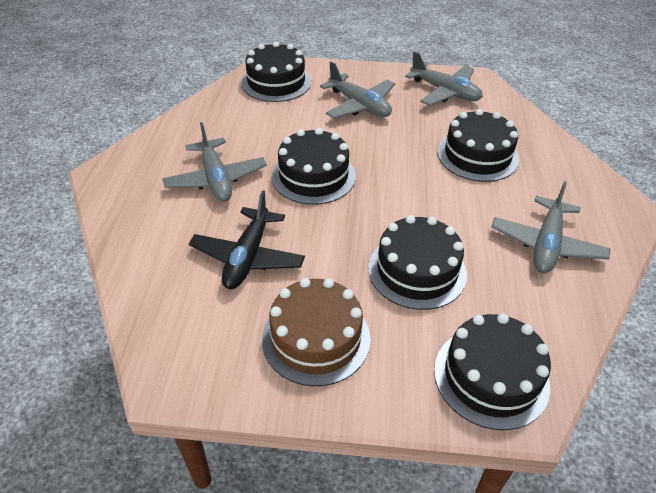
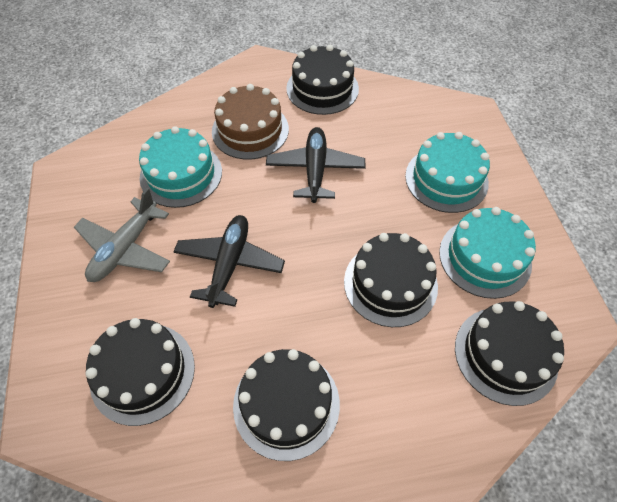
black plane: [189,190,305,289] = 1 -> [174,215,285,308] [266,127,365,203] = 2
grey plane: [162,122,267,202] [320,61,395,119] [405,51,483,106] [492,181,611,273] = 4 -> [74,188,170,282] = 1
turquoise cake: none = 0 -> [139,126,222,208] [405,132,490,213] [439,207,536,299] = 3

